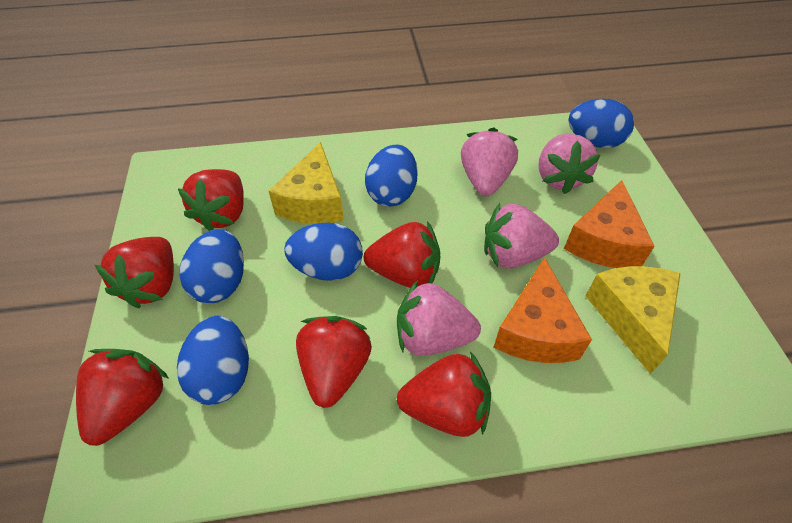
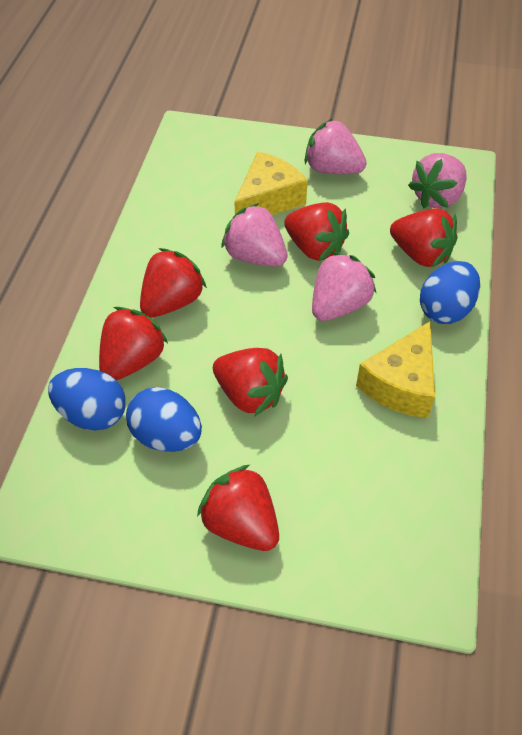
blue egg: [177,316,249,405] [179,229,244,303] [284,222,363,281] [365,145,418,207] [568,99,634,148] = 5 -> [48,368,126,431] [126,387,202,452] [420,261,480,324] = 3
orange cheese: [494,257,592,363] [564,180,655,268] = 2 -> none = 0

